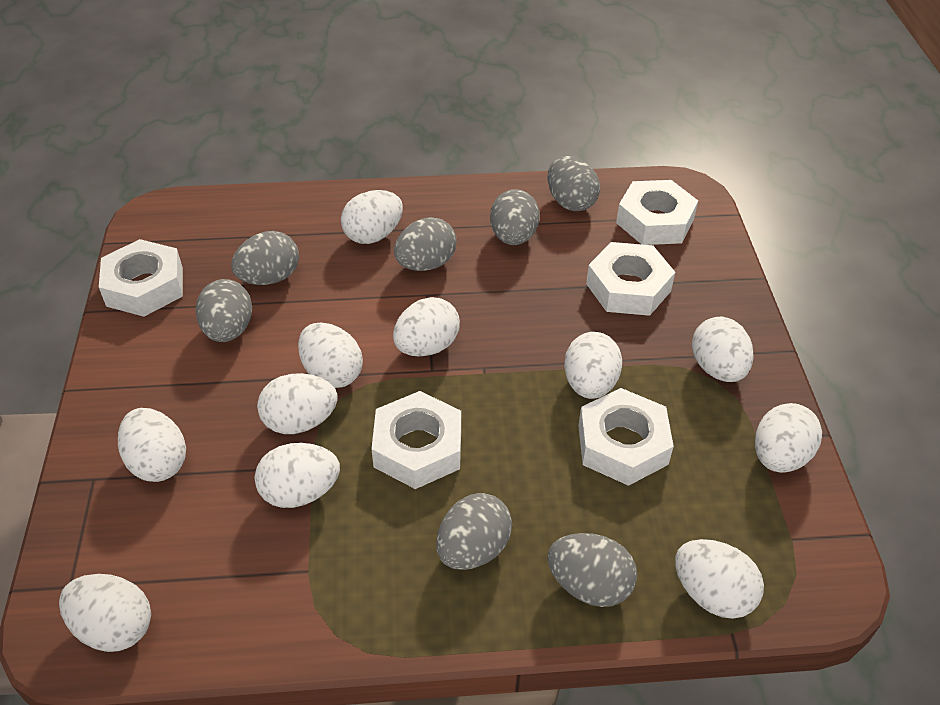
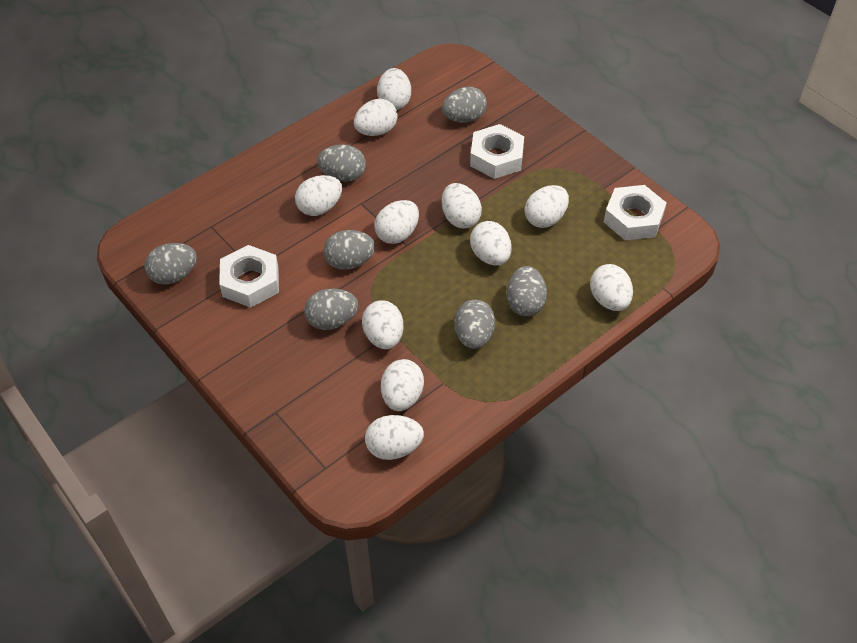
white nut: [99,239,183,317] [372,391,461,489] [578,388,674,486] [586,242,675,316] [616,180,698,245] = 5 -> [219,245,279,308] [470,124,524,179] [604,185,666,241] = 3

